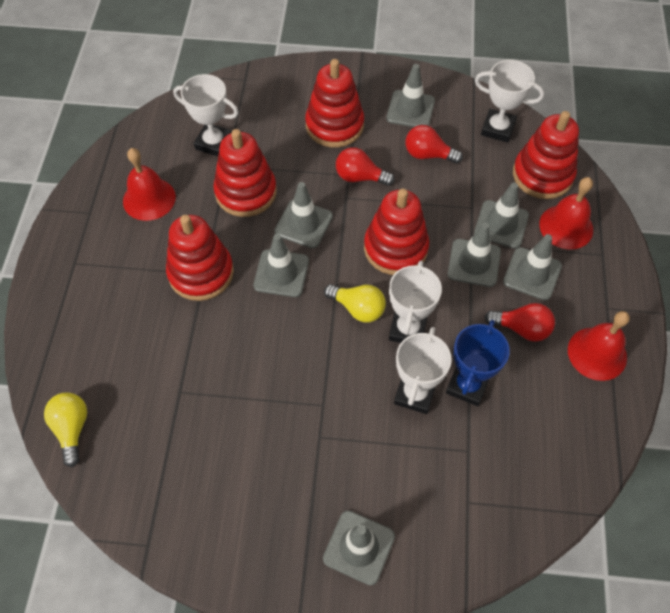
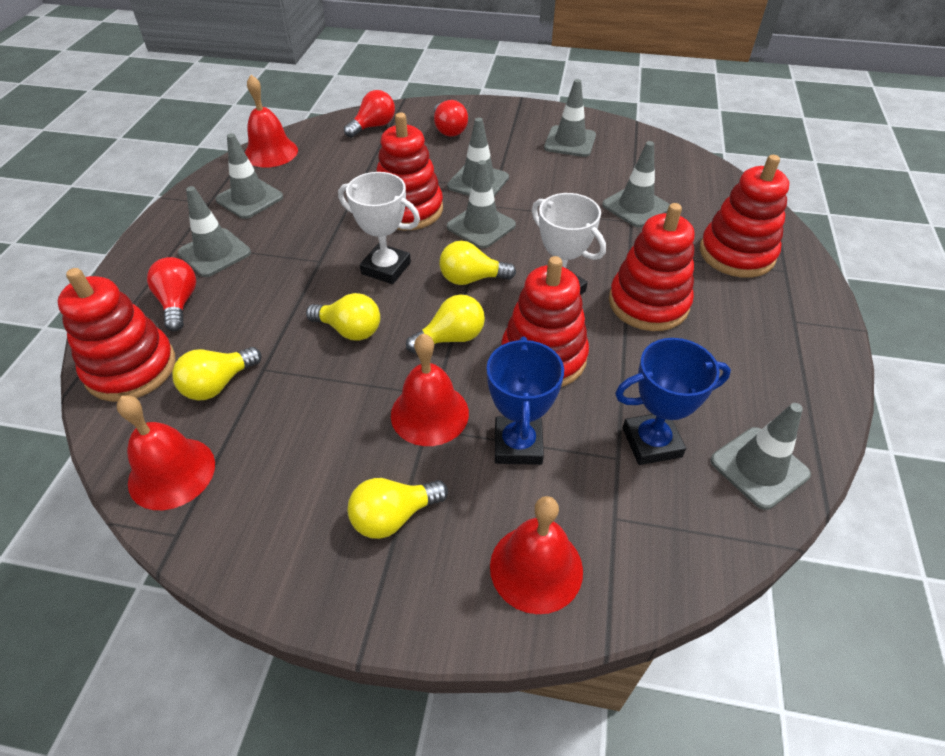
blue trophy: [446,320,510,406] = 1 -> [487,337,564,465] [615,338,731,465] = 2
red bell: [123,148,176,221] [539,177,593,250] [568,311,630,381] = 3 -> [117,395,215,510] [245,75,298,168] [391,334,469,446] [490,496,583,614] = 4
white trophy: [173,74,239,156] [389,260,442,343] [394,327,452,414] [475,60,544,143] = 4 -> [338,172,420,284] [531,193,606,295] = 2
yellow light bulb: [44,392,87,467] [324,284,386,323] = 2 -> [172,347,262,400] [306,293,380,341] [348,478,448,539] [406,295,485,354] [439,241,516,285] = 5

